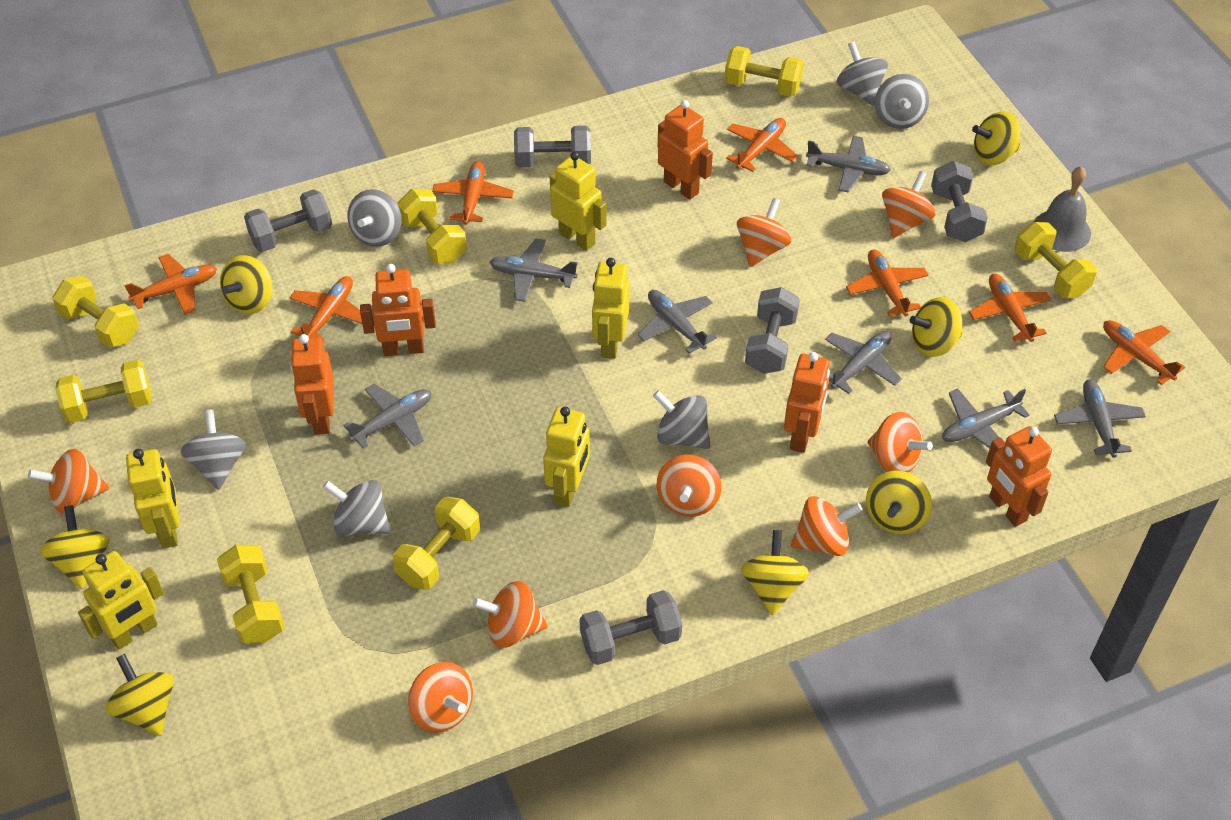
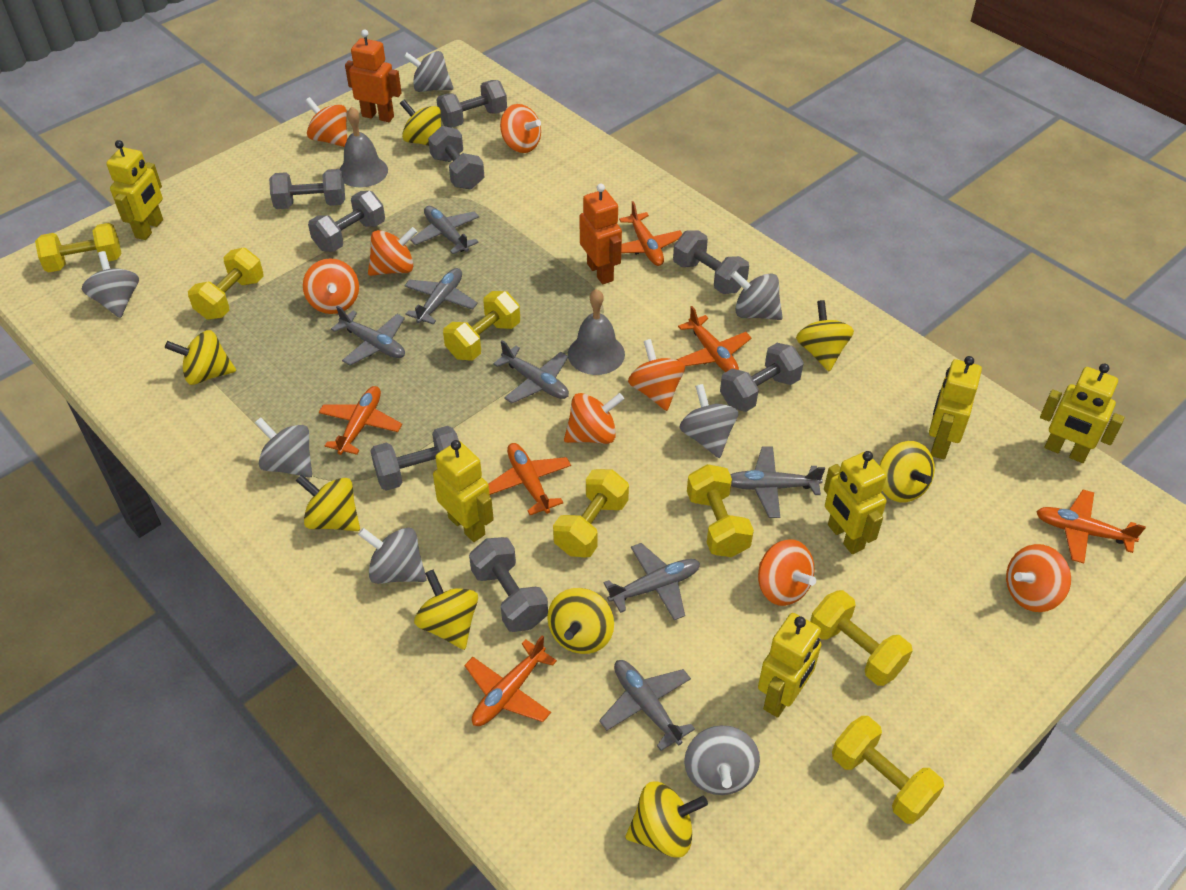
grey bell: [1034,166,1091,252] = 1 -> [339,107,388,187] [568,289,625,375] = 2
grey dumbbell: [244,189,332,252] [514,126,591,168] [580,590,682,665] [745,287,800,374] [931,161,988,242] = 5 -> [269,169,345,209] [308,191,385,252] [370,426,459,491] [428,126,484,190] [436,80,507,128] [469,537,548,632] [673,230,749,294] [720,343,804,412] = 8
grey spinning top: [181,409,246,490] [323,480,391,536] [347,189,402,247] [653,390,711,449] [837,41,888,106] [875,74,929,129] = 6 -> [82,251,139,318] [255,417,312,478] [358,527,427,584] [404,51,454,92] [679,384,738,458] [684,725,760,795] [731,271,783,320] = 7
orange plane: [124,254,217,315] [289,276,362,341] [432,161,514,225] [726,118,798,172] [846,249,929,317] [969,274,1052,342] [1103,320,1185,385] = 7 -> [319,386,402,455] [464,635,557,726] [488,443,571,515] [619,201,682,266] [677,306,752,372] [1036,490,1146,564] = 6
orange robot: [290,334,334,435] [360,264,436,356] [658,100,713,200] [784,352,830,453] [986,426,1052,527] = 5 -> [345,29,402,122] [579,183,622,284] = 2
yellow robot: [78,551,164,650] [126,449,180,549] [543,407,590,507] [550,152,607,251] [592,258,630,359] = 5 -> [106,140,163,240] [433,440,494,542] [758,613,821,718] [824,451,887,554] [929,356,982,460] [1040,364,1125,463] = 6
yellow spinning top: [40,505,110,589] [106,654,174,736] [220,255,272,314] [741,530,809,615] [866,471,932,534] [909,297,963,357] [972,111,1020,165] = 7 -> [165,330,236,385] [296,474,360,531] [400,100,441,146] [414,570,478,650] [547,588,614,654] [625,781,708,858] [796,300,854,371] [879,441,935,502] = 8

